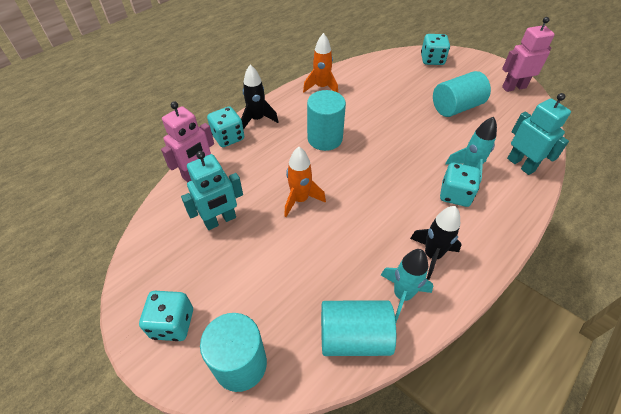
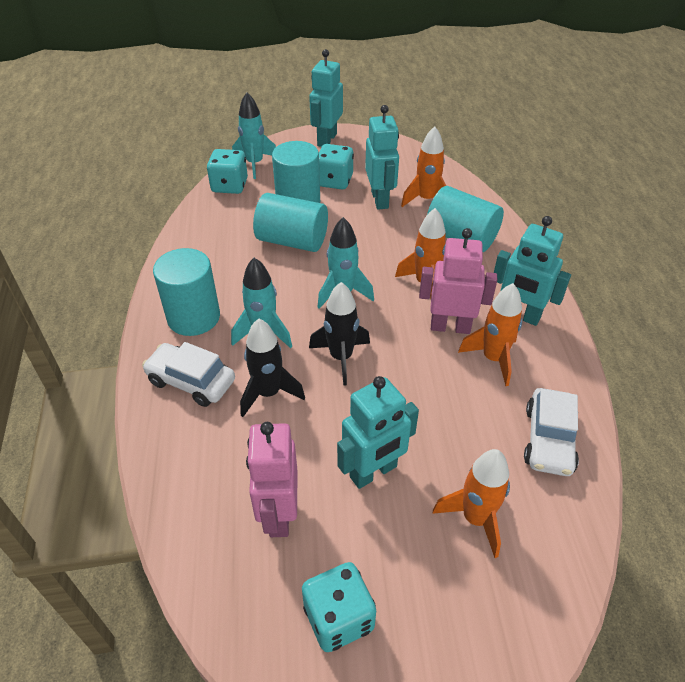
orange rocket: [284,147,326,217] [303,33,338,93] = 2 -> [395,208,446,298] [401,126,446,207] [432,449,510,558] [458,283,522,386] = 4
turquoise dice: [139,291,193,341] [207,106,244,147] [421,34,450,65] [440,163,480,207] = 4 -> [207,149,248,194] [302,562,376,652] [319,144,354,190] = 3
turquoise robot: [181,151,243,230] [507,93,571,175] = 2 -> [309,49,343,147] [337,376,419,489] [365,105,399,210] [494,216,571,326] = 4
turquoise rocket: [381,249,433,322] [445,117,497,185] = 2 -> [231,258,292,348] [232,92,276,179] [317,217,374,309] = 3
white car: none = 0 -> [142,342,235,407] [524,388,579,476] = 2

